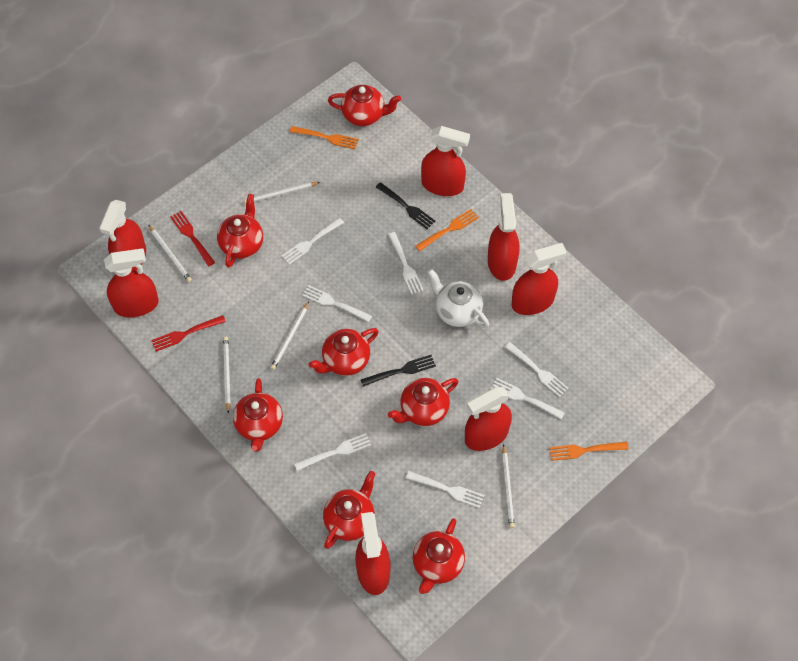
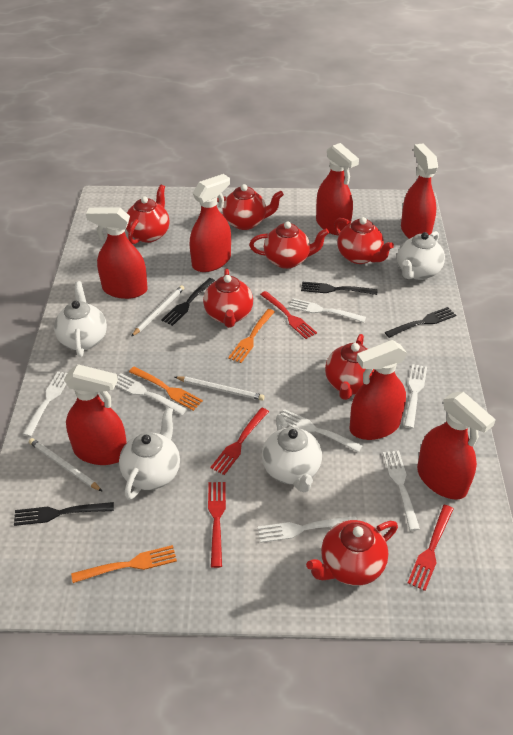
black fork: [361,355,436,387] [376,182,435,229] = 2 -> [14,502,114,526] [161,278,215,326] [301,282,378,295] [385,307,456,338] = 4
red fork: [151,315,226,352] [170,211,215,266] = 2 -> [208,482,226,568] [210,407,269,475] [260,291,317,339] [408,505,453,591] = 4
white pencil: [149,225,192,282] [223,337,231,414] [244,182,320,204] [270,301,309,370] [502,444,515,528] = 5 -> [29,438,103,492] [131,285,184,337] [175,376,265,401] = 3
white teapot: [428,269,489,328] = 1 -> [54,281,107,357] [119,407,180,500] [262,414,322,492] [397,231,445,280] = 4

